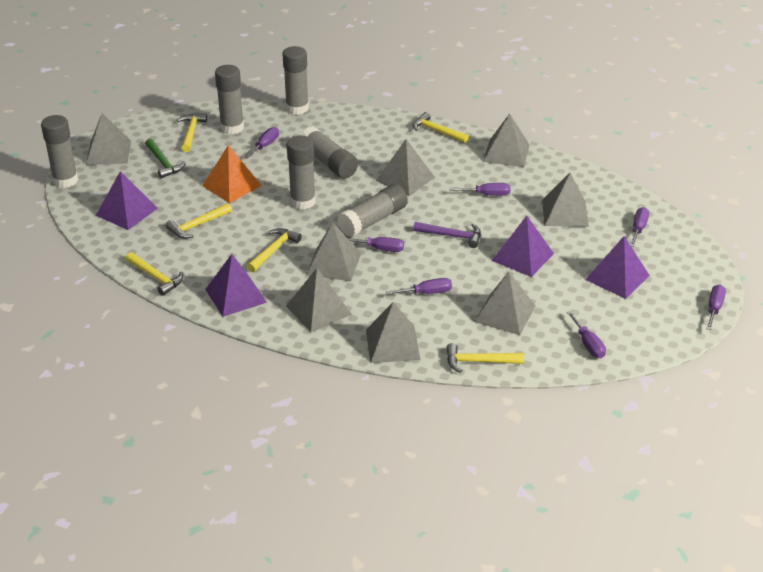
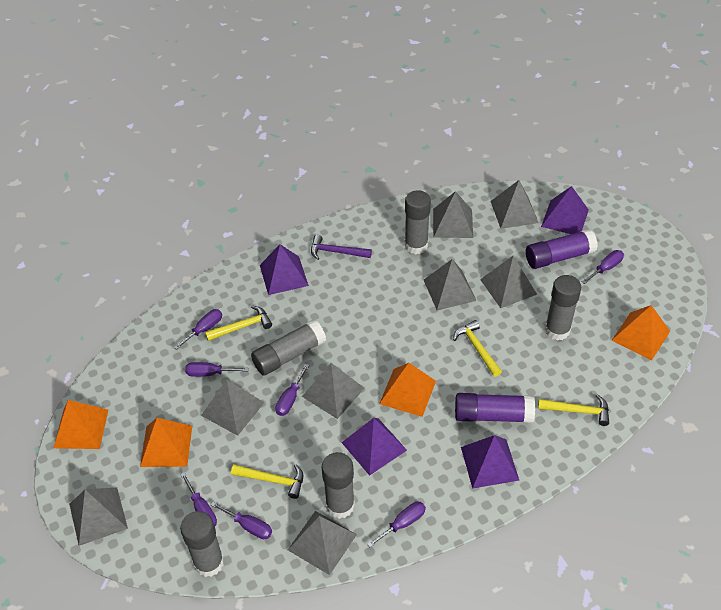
green hammer: [145,138,185,178] = 1 -> none = 0
grey glue stick: [41,115,78,188] [215,65,244,134] [282,46,309,115] [287,136,316,210] [300,127,358,178] [338,184,408,237] = 6 -> [180,511,224,577] [251,319,326,376] [322,452,355,519] [405,190,431,254] [545,275,581,341] = 5
orange pyramid: [202,145,262,203] = 1 -> [54,400,108,449] [140,418,192,467] [379,363,436,417] [612,305,670,360] = 4
purple glue stick: none = 0 -> [455,393,535,423] [526,229,598,269] = 2
yellow hammer: [126,252,183,296] [166,203,232,239] [177,113,207,152] [247,228,302,272] [413,112,469,143] [446,343,524,373] = 6 -> [205,306,272,341] [231,464,303,499] [453,320,502,377] [538,394,609,426] = 4

